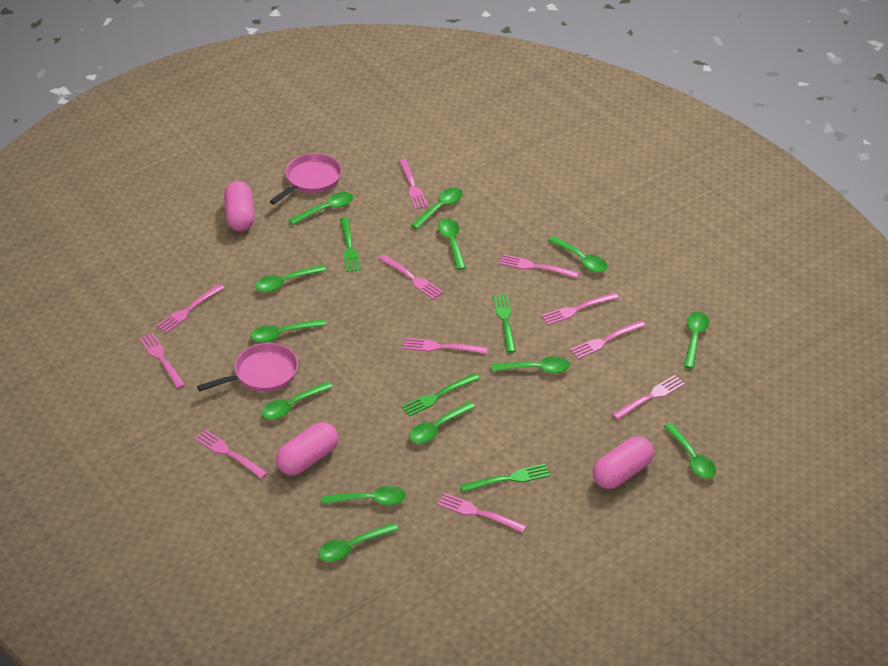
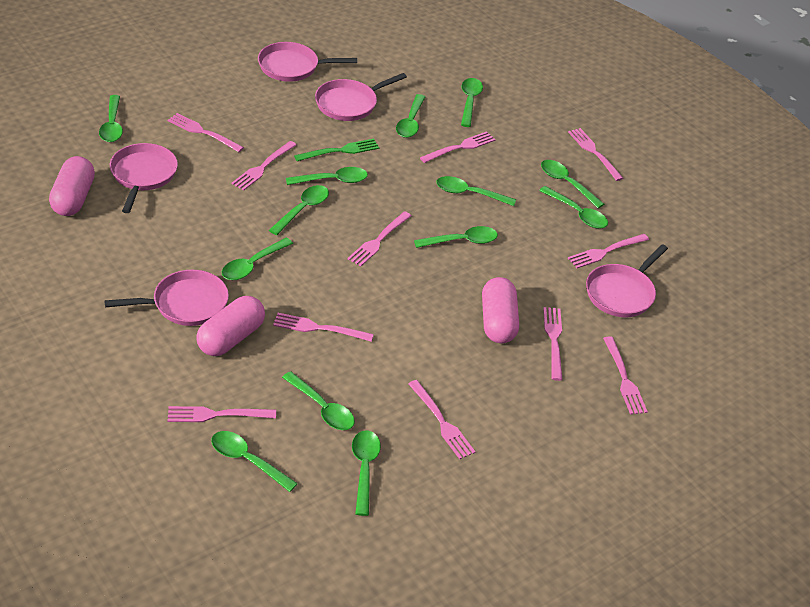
green fork: [340,217,361,272] [401,373,480,417] [460,464,550,492] [493,294,516,353] = 4 -> [294,139,379,161] = 1
pink pan: [197,343,298,392] [269,153,342,204] = 2 -> [104,270,229,326] [110,143,178,213] [258,42,357,82] [315,73,407,121] [586,244,668,317] = 5

